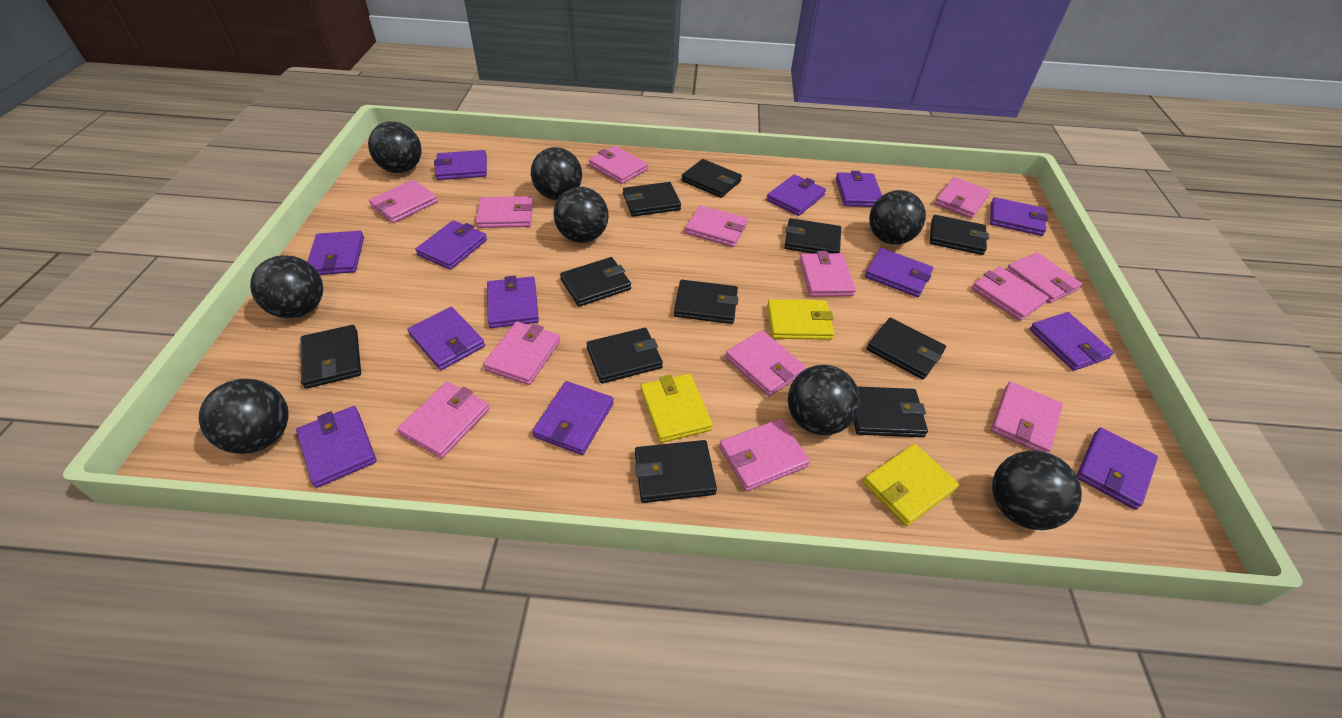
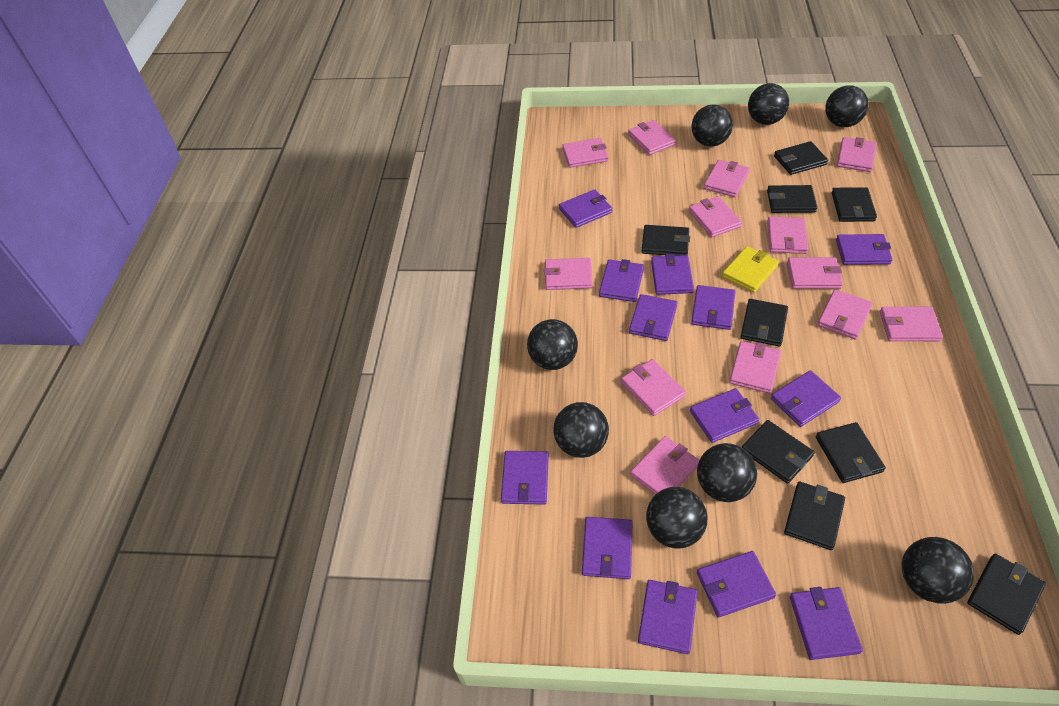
black wallet: [300,325,361,389] [560,257,631,307] [587,328,663,384] [623,182,681,217] [635,440,717,503] [674,280,738,324] [681,159,742,198] [785,218,841,253] [854,386,928,437] [866,318,946,379] [930,215,989,255] = 11 -> [641,225,690,256] [741,299,788,347] [742,420,815,484] [767,185,817,213] [774,141,828,175] [784,481,845,550] [816,422,886,483] [831,187,877,222] [967,553,1046,635] = 9
yellow wallet: [641,374,713,443] [767,299,834,340] [863,444,959,526] = 3 -> [722,246,779,293] = 1

